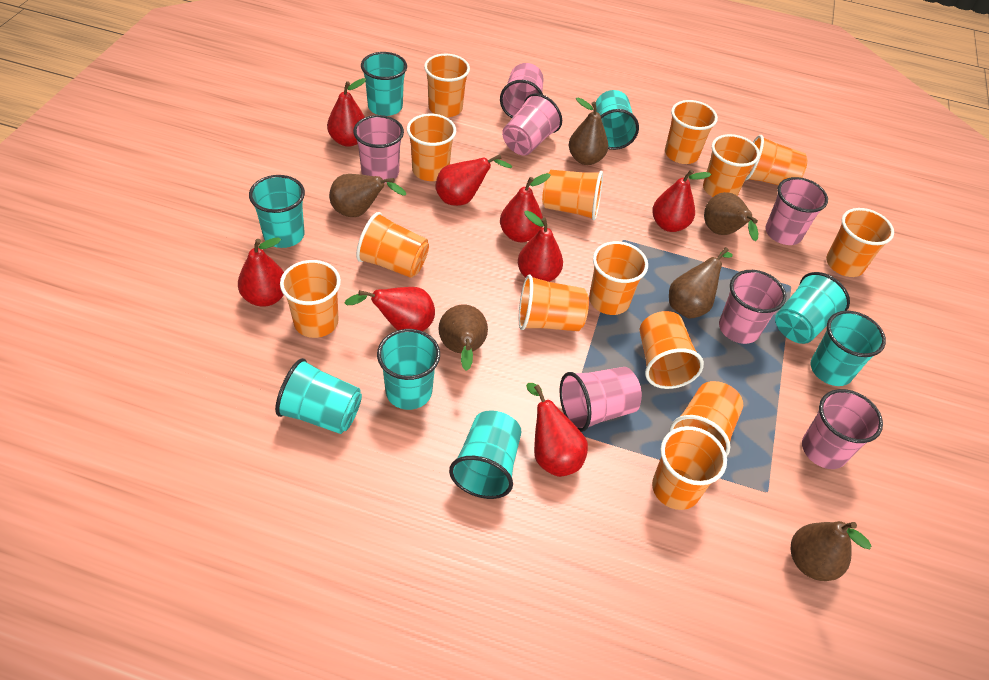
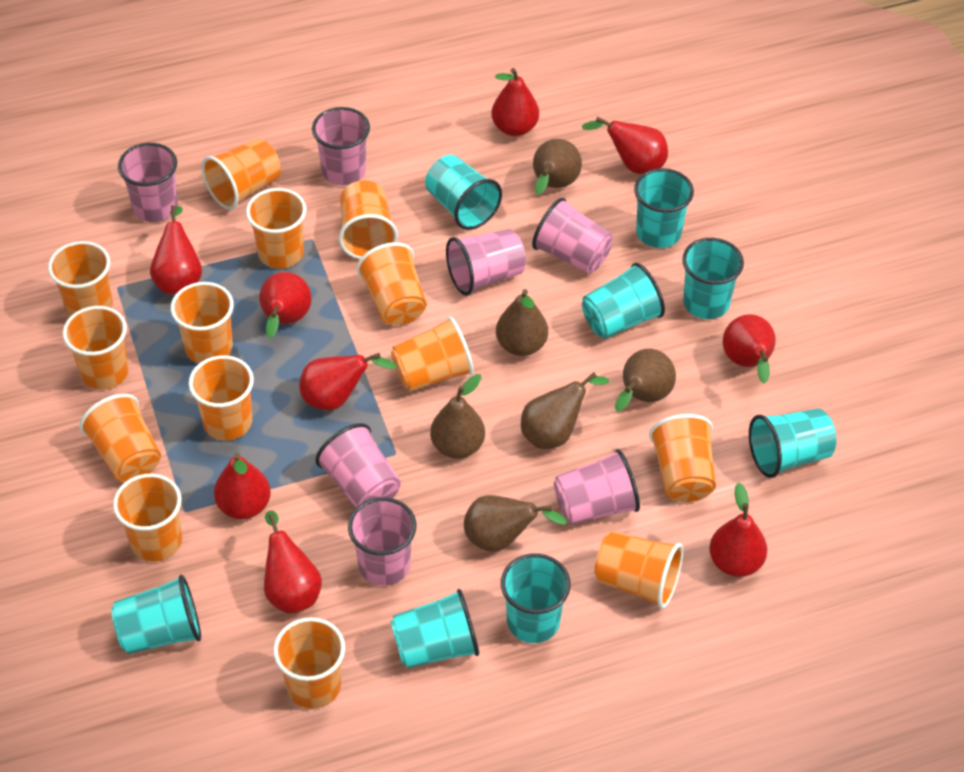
red pear: [238,237,284,307] [327,78,366,147] [345,287,435,331] [435,154,512,206] [500,173,551,242] [518,211,563,282] [526,383,588,477] [652,169,712,232] = 8 -> [150,205,202,294] [214,453,271,519] [259,272,312,338] [264,511,322,613] [299,353,397,410] [491,68,539,136] [582,117,668,174] [709,483,767,577] [723,314,776,383] = 9

